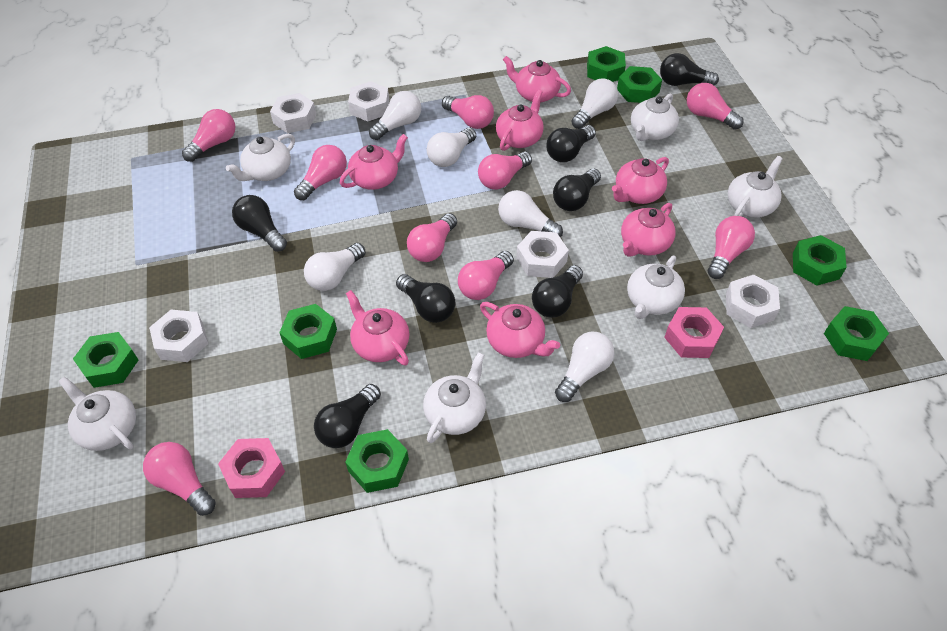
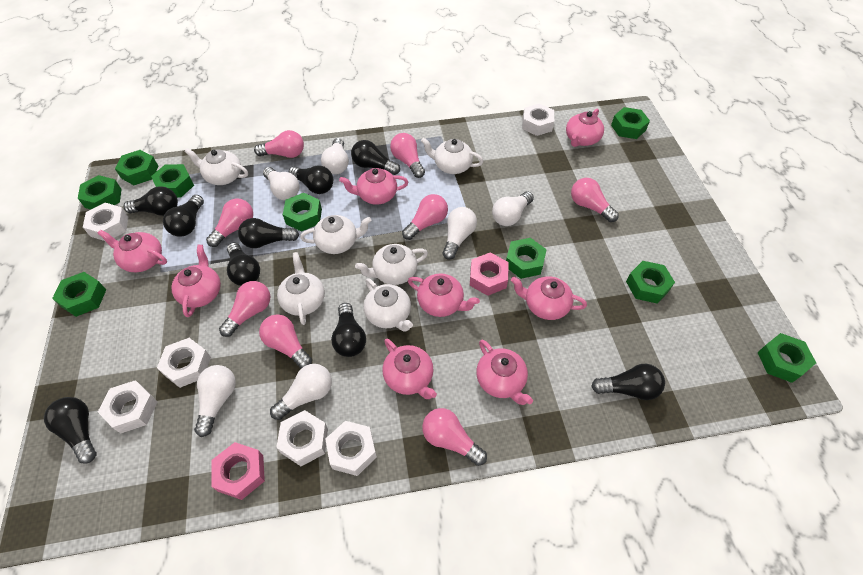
black light bulb: [232,195,287,252] [314,384,381,448] [396,274,456,323] [532,265,583,318] [546,125,596,162] [553,169,601,211] [660,53,719,86] = 7 -> [44,397,97,464] [124,186,178,216] [163,195,204,237] [227,243,260,286] [238,218,299,248] [288,165,333,194] [331,303,366,357] [351,140,400,175] [591,364,665,400] = 9
green nut: [73,332,139,388] [279,304,337,359] [345,429,409,493] [587,46,626,82] [617,66,662,103] [793,235,847,286] [824,306,889,361] = 7 -> [52,272,106,317] [78,175,122,209] [115,150,158,185] [151,164,194,198] [283,193,322,232] [506,238,547,279] [611,107,650,139] [626,261,675,304] [757,333,816,383] = 9
pink light bulb: [143,442,216,516] [182,109,235,162] [294,145,347,200] [407,213,457,262] [442,95,494,129] [458,251,514,300] [478,151,532,189] [687,83,744,130] [708,216,755,279] = 9 -> [206,198,253,247] [219,281,270,337] [254,130,304,158] [259,314,312,368] [390,133,425,178] [402,194,448,240] [422,408,487,466] [571,178,619,222] = 8
pink teapot: [340,134,408,190] [346,290,410,365] [480,302,560,358] [496,90,544,151] [503,56,571,103] [612,157,669,204] [621,203,676,257] = 7 -> [97,230,167,272] [171,245,221,317] [339,168,408,205] [383,338,437,399] [408,273,480,317] [476,340,533,405] [511,276,587,320] [566,109,604,147] = 8
white nut: [149,310,209,362] [270,93,316,133] [348,81,389,122] [516,231,569,278] [726,275,780,328] = 5 -> [83,203,128,241] [98,380,158,433] [157,338,211,388] [276,410,328,466] [325,421,377,476] [522,103,554,136] = 6

